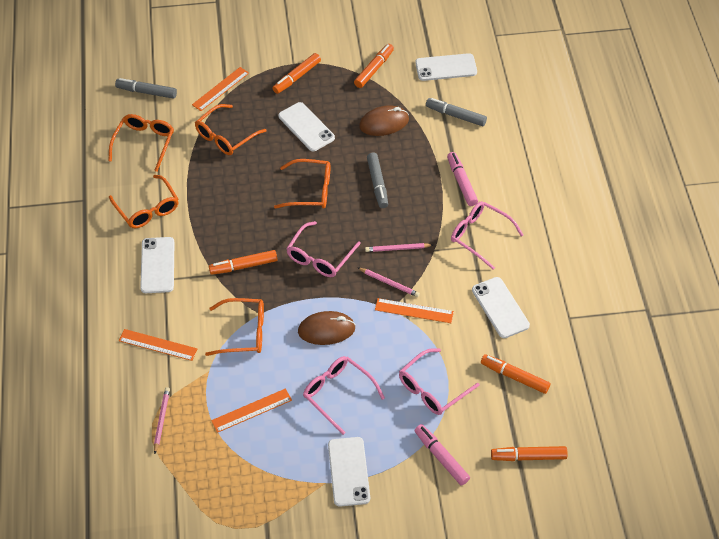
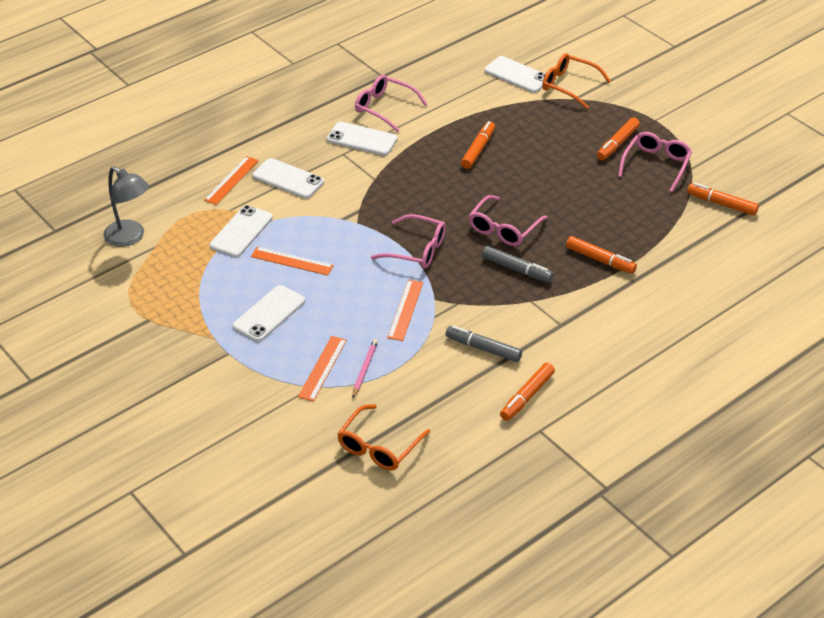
brown mouse: [298,311,356,345] [359,105,409,136] = 2 -> none = 0
grey lamp: none = 0 -> [103,166,149,247] = 1
grey marker: [115,78,177,99] [367,153,388,208] [426,98,487,127] = 3 -> [445,326,522,362] [482,246,553,282] = 2
orange glasses: [108,114,174,172] [109,175,179,228] [195,104,267,155] [205,298,264,356] [274,159,330,209] = 5 -> [337,404,430,471] [542,53,611,109] = 2
pink marker: [414,424,470,485] [447,152,478,206] = 2 -> none = 0
pink pencil: [154,387,170,454] [357,267,420,297] [365,243,433,252] = 3 -> [353,339,378,398] = 1

